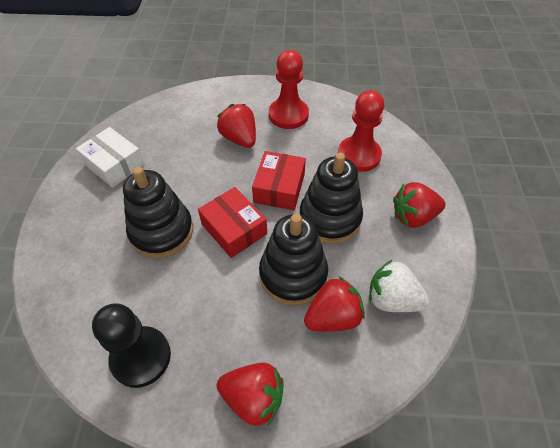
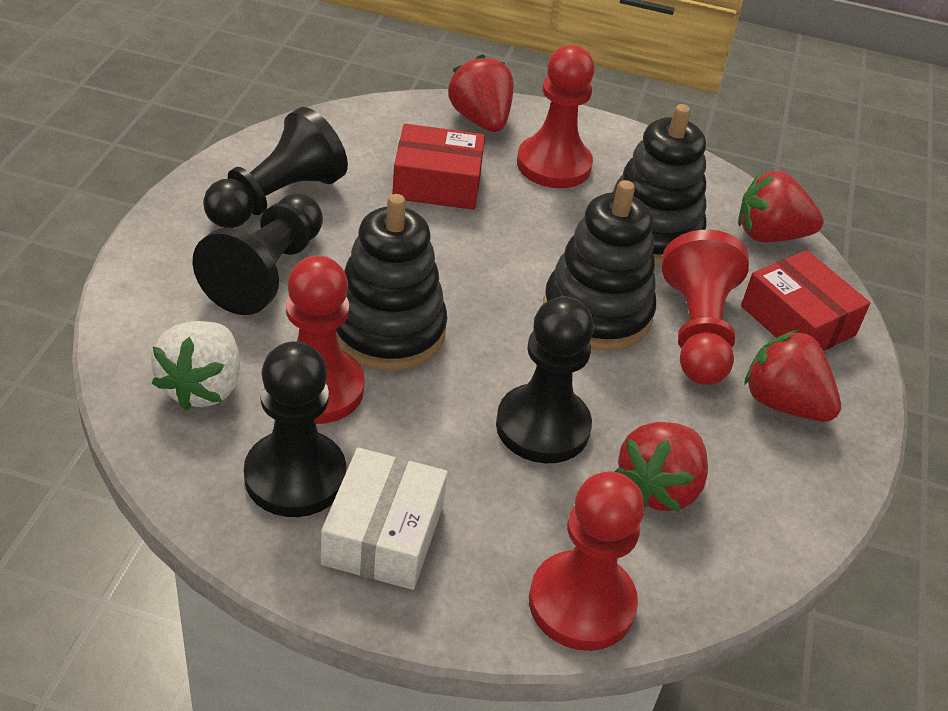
black pawn: [92,303,171,388] = 1 -> [193,193,323,315] [203,107,348,228] [244,341,346,517] [496,296,594,463] = 4
red pawn: [269,50,309,129] [338,90,384,172] = 2 -> [286,255,365,424] [517,45,595,188] [529,471,645,651] [662,230,749,385] = 4

